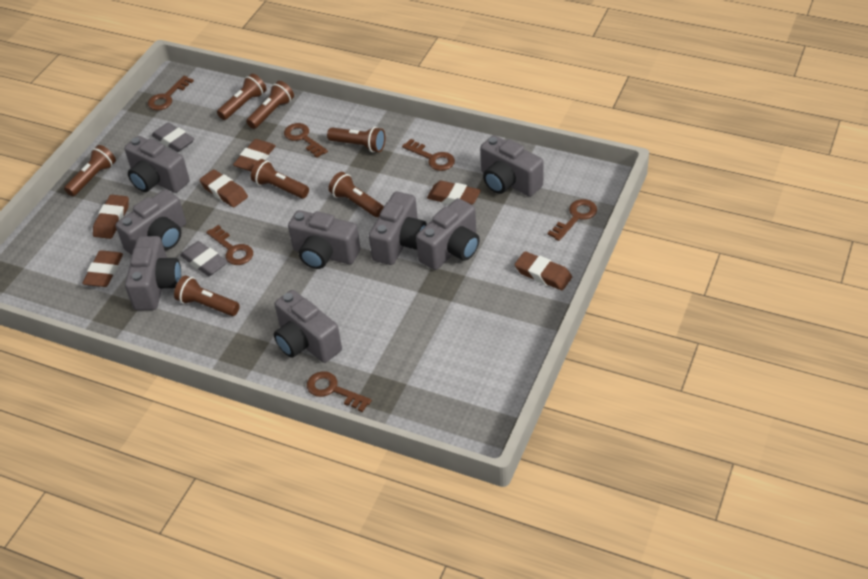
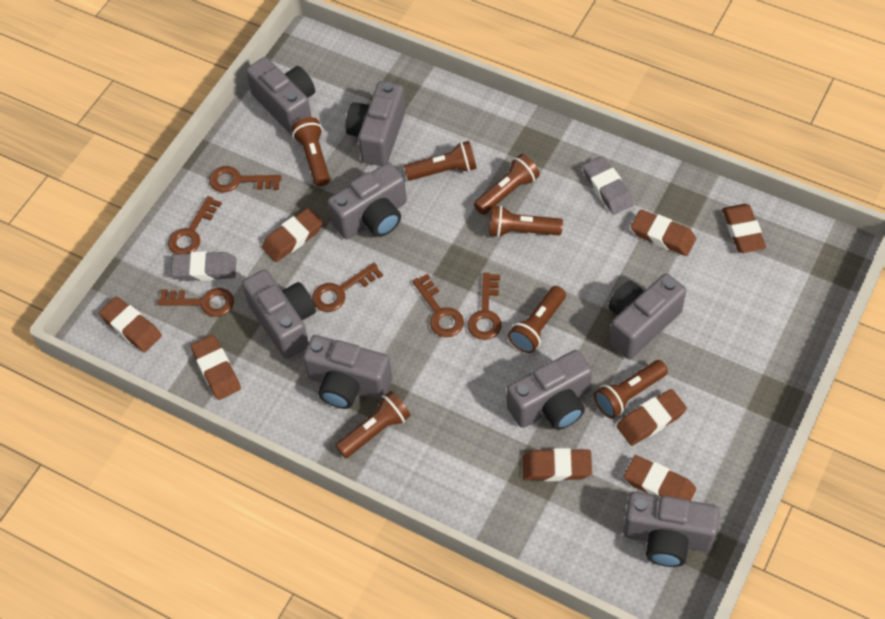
brown eraser: [82,250,123,287] [93,195,129,239] [199,169,248,207] [233,139,276,171] [427,181,481,205] [514,251,572,290] = 6 -> [99,297,162,352] [191,335,241,400] [262,208,323,262] [522,448,592,481] [617,389,687,446] [624,455,696,501] [631,209,696,256] [722,204,766,253] = 8

